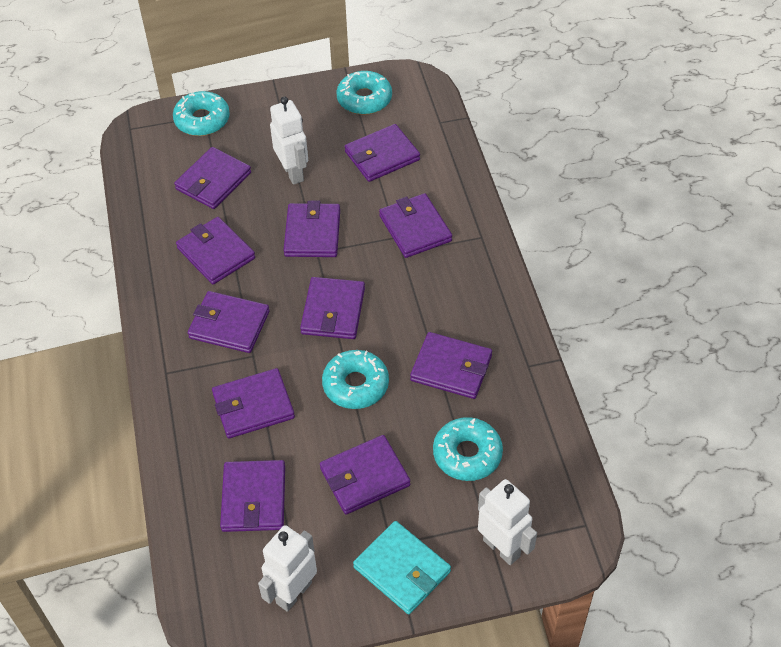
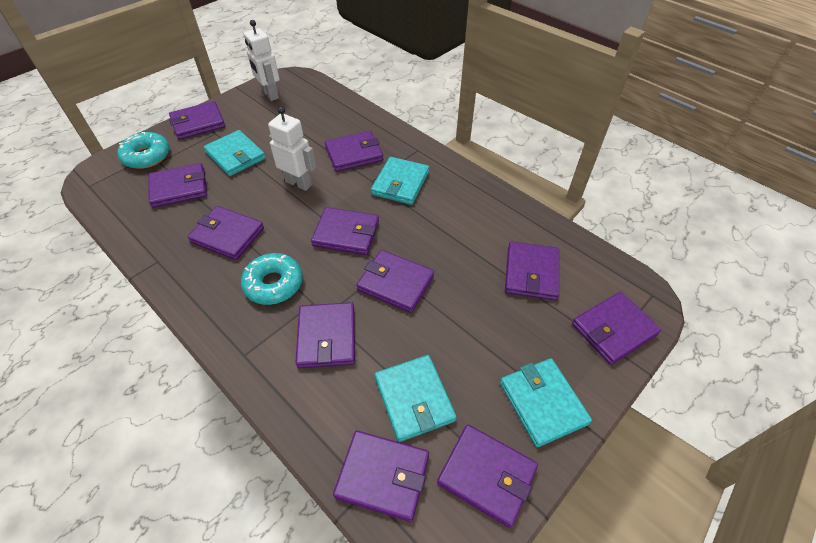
turquoise donut: [173,91,230,136] [322,350,389,409] [336,71,392,115] [433,417,503,481] = 4 -> [117,132,170,169] [241,253,303,305] = 2
turquoise wallet: [353,521,451,614] = 1 -> [204,130,266,176] [371,157,429,205] [375,355,456,442] [500,358,592,447] = 4
white robot: [258,525,317,612] [270,97,308,185] [478,479,537,565] = 3 -> [244,20,280,101] [268,106,316,191] = 2

